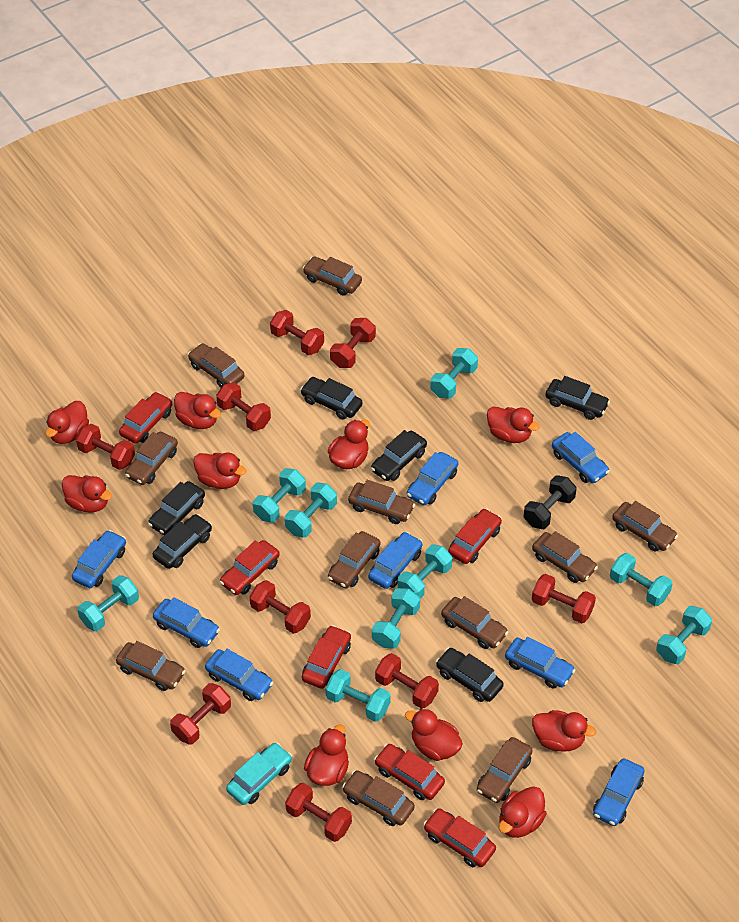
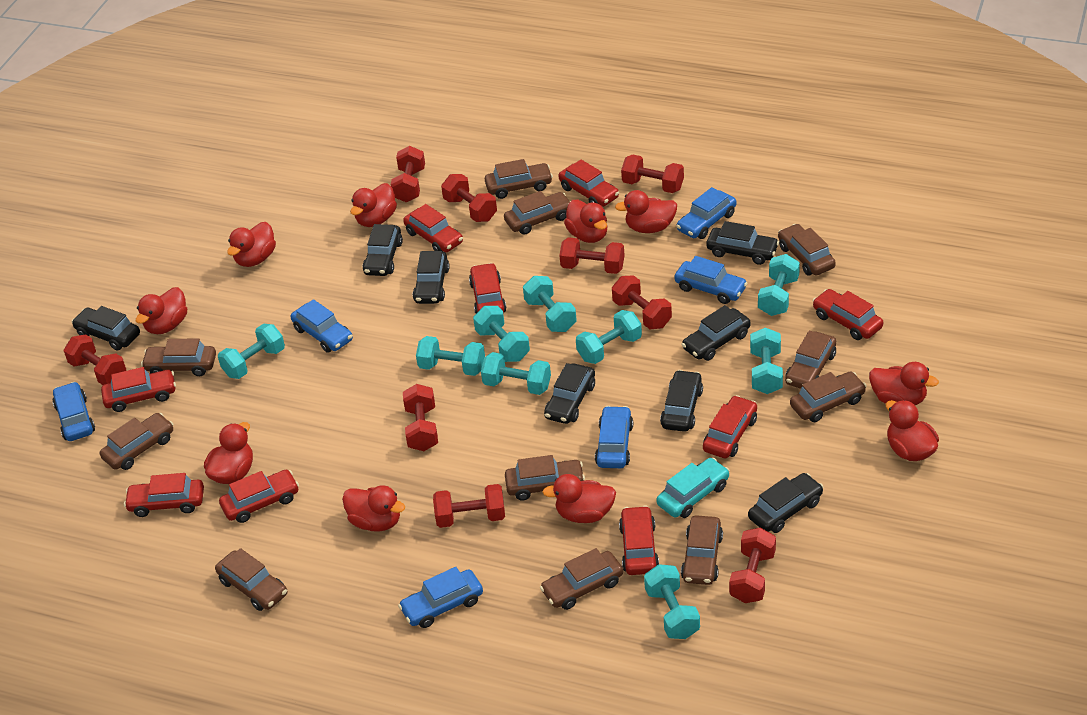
black car: [148,481,205,535] [153,514,212,569] [300,377,362,420] [371,430,427,481] [436,648,504,702] [545,376,610,420] = 6 -> [72,306,140,351] [363,224,403,276] [413,251,450,304] [544,363,595,424] [660,370,703,432] [682,305,751,361] [706,221,779,265] [748,473,824,533] = 8
black dumbbell: [524,475,577,529] = 1 -> none = 0
blue car: [72,530,126,588] [153,597,220,648] [205,649,273,701] [368,532,422,589] [407,452,458,505] [505,637,575,689] [552,432,610,483] [593,758,645,826] = 8 -> [53,382,95,441] [291,299,353,353] [398,567,483,628] [595,406,633,468] [674,256,748,304] [676,187,736,239] = 6
red car: [119,392,172,444] [219,540,280,595] [302,625,351,689] [374,744,445,800] [423,808,496,867] [448,508,502,564] = 6 -> [101,367,176,412] [124,473,204,517] [219,470,299,523] [403,204,463,252] [469,263,506,313] [558,160,619,207] [619,506,659,575] [703,395,757,458] [812,289,883,340] = 9

